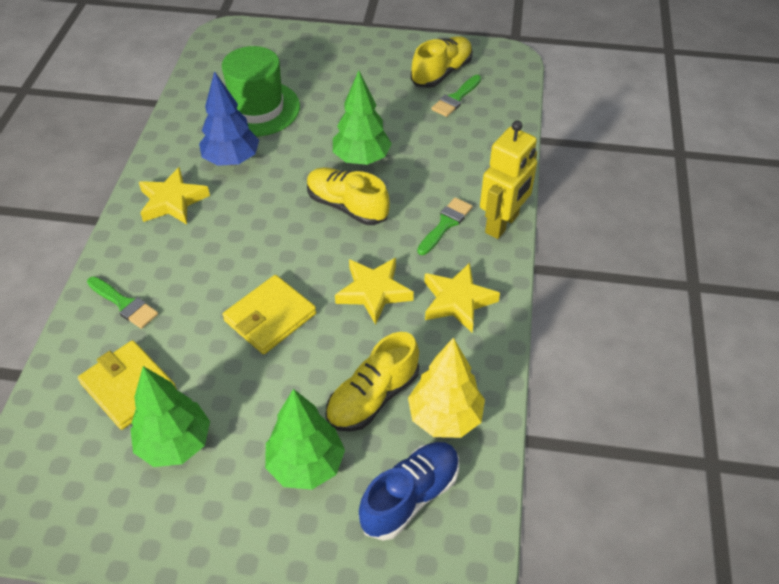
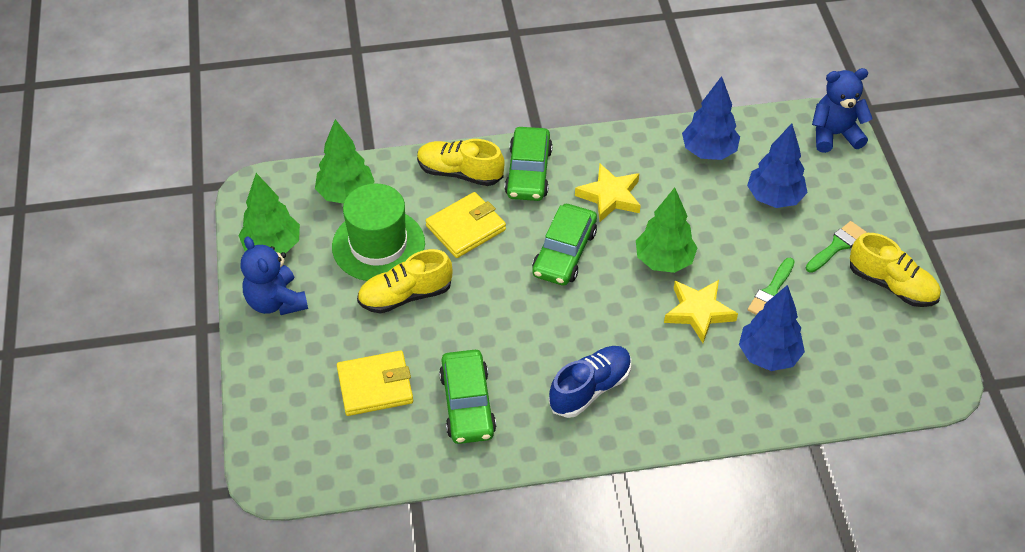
blue teddy bear: none = 0 -> [241,236,308,315] [812,68,873,153] = 2
blue tree: [199,71,259,166] = 1 -> [682,76,740,160] [739,285,805,371] [747,123,808,208] = 3
green brush: [87,276,158,329] [417,197,473,255] [432,75,481,117] = 3 -> [748,258,795,315] [806,221,867,273] = 2
green car: none = 0 -> [439,350,496,444] [505,127,553,201] [532,204,597,286] = 3
yellow robot: [480,120,537,239] = 1 -> none = 0
yellow star: [139,167,210,225] [335,258,414,325] [424,263,500,332] = 3 -> [575,164,641,222] [664,280,738,343] = 2
yellow tree: [408,338,485,438] = 1 -> none = 0

